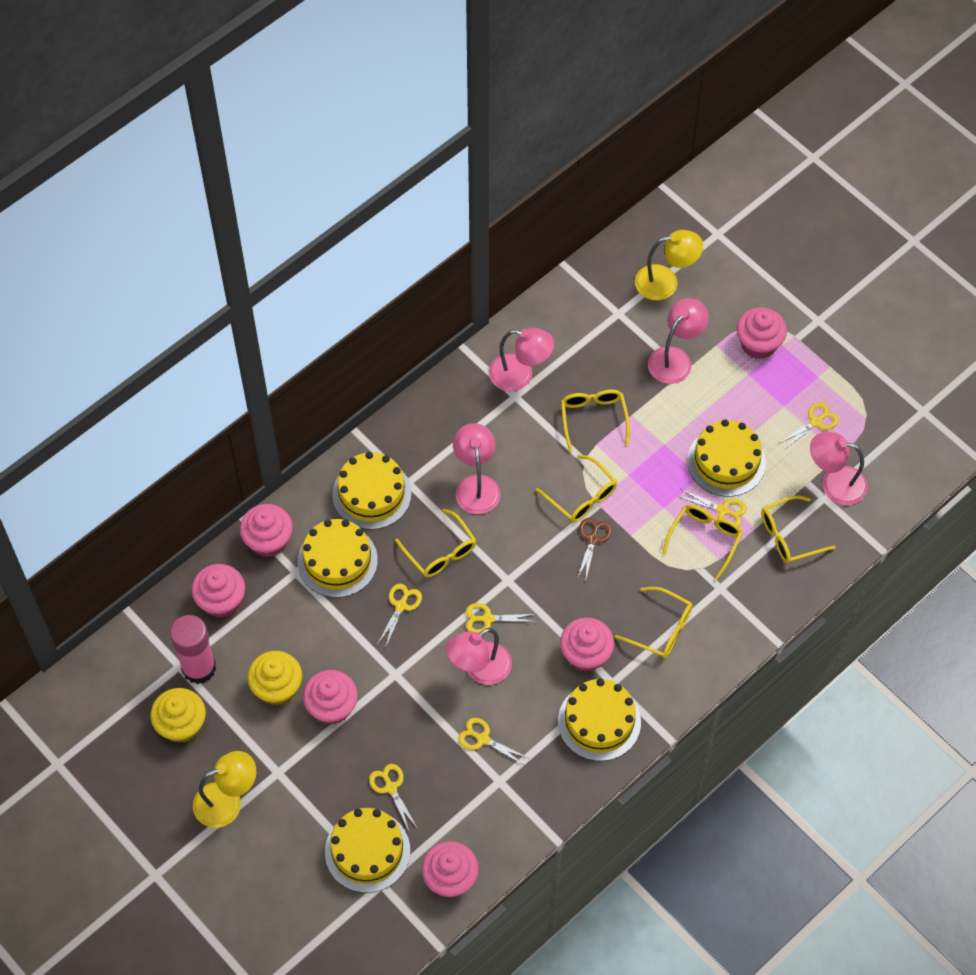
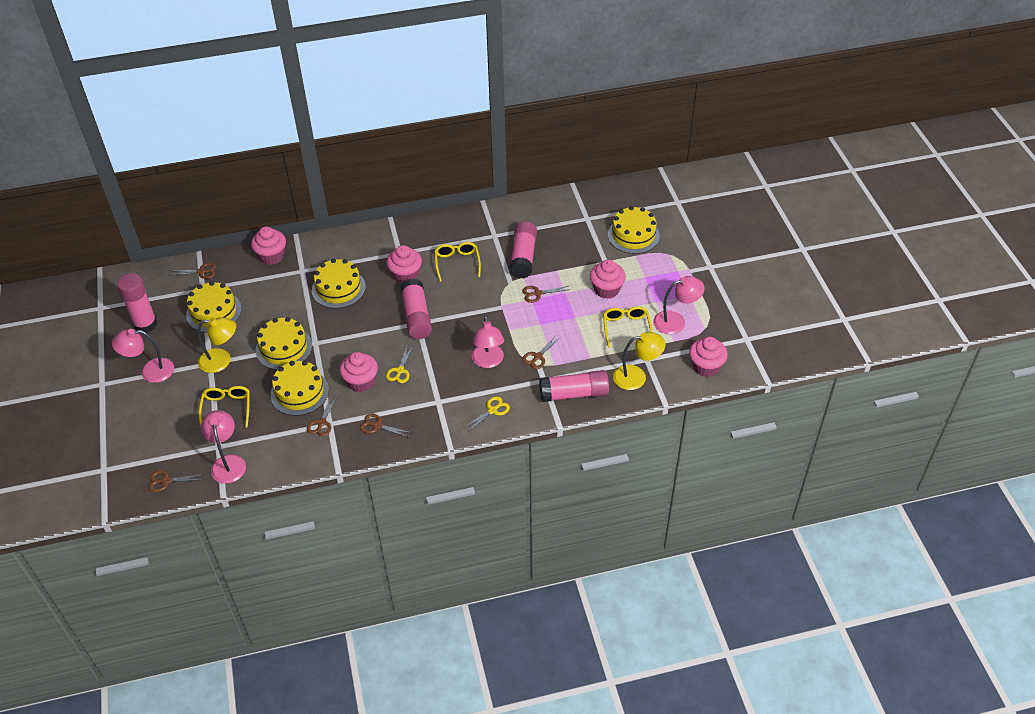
brown scissors: [577,518,612,579] = 1 -> [148,471,204,492] [170,263,216,279] [307,395,337,437] [360,413,412,437] [522,286,570,303] [522,335,561,369] = 6
pink cupcake: [192,564,245,618] [240,504,293,557] [303,670,358,725] [422,841,479,898] [560,618,614,672] [736,307,787,359] = 6 -> [251,226,286,265] [339,352,378,392] [386,245,422,283] [590,260,626,299] [689,337,728,377] = 5
pink glue stick: [170,615,216,684] = 1 -> [117,273,157,333] [401,278,432,339] [510,221,537,279] [539,370,609,402] = 4
pink lamp: [446,628,512,685] [453,423,500,514] [489,328,555,391] [648,298,709,384] [810,432,868,505] = 5 -> [112,329,174,383] [201,410,246,483] [472,316,504,368] [653,276,704,334] = 4
yellow cupcake: [150,688,206,743] [247,651,302,705] = 2 -> none = 0
yellow glasses: [395,509,476,577] [536,455,617,523] [561,389,630,452] [615,587,693,658] [662,504,743,580] [761,495,836,563] = 6 -> [198,386,250,428] [434,242,481,282] [603,306,652,348] = 3
yellow scissors: [369,764,418,831] [377,584,422,648] [458,718,528,765] [466,603,536,633] [677,489,747,526] [778,402,839,450] = 6 -> [386,344,413,383] [465,396,510,432] = 2

